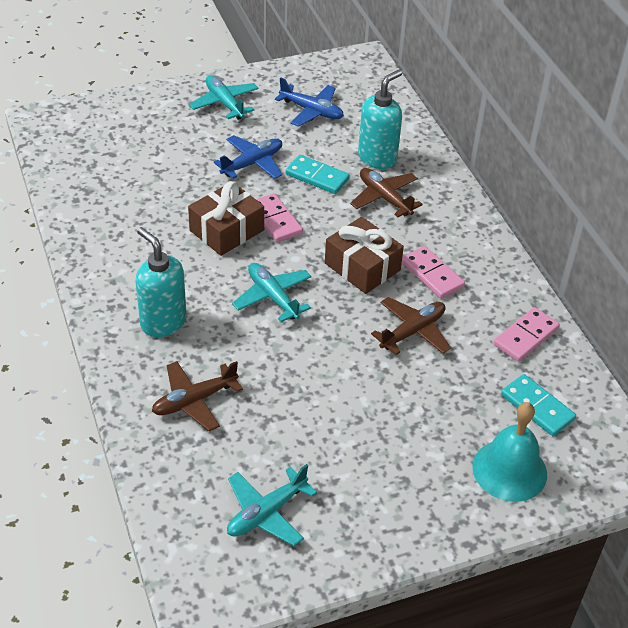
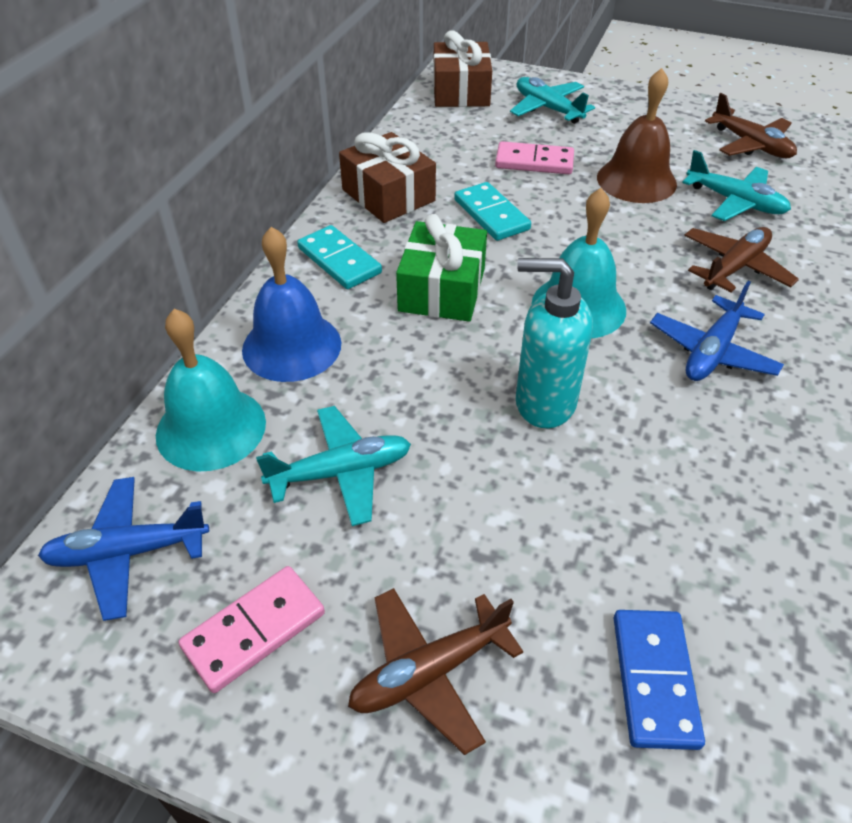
blue bell: none = 0 -> [242,227,341,382] = 1
blue domino: none = 0 -> [614,610,705,750] = 1
brown bell: none = 0 -> [597,68,677,203] = 1
green gift: none = 0 -> [396,214,487,322] = 1
pink domino: [256,193,303,243] [402,246,465,299] [493,307,560,362] = 3 -> [178,566,325,693] [495,141,574,174] = 2
turquoise bell: [472,402,547,502] = 1 -> [156,309,266,471] [532,188,626,339] = 2
turquoise soap dispenser: [135,227,186,337] [358,69,402,169] = 2 -> [516,258,593,428] = 1

